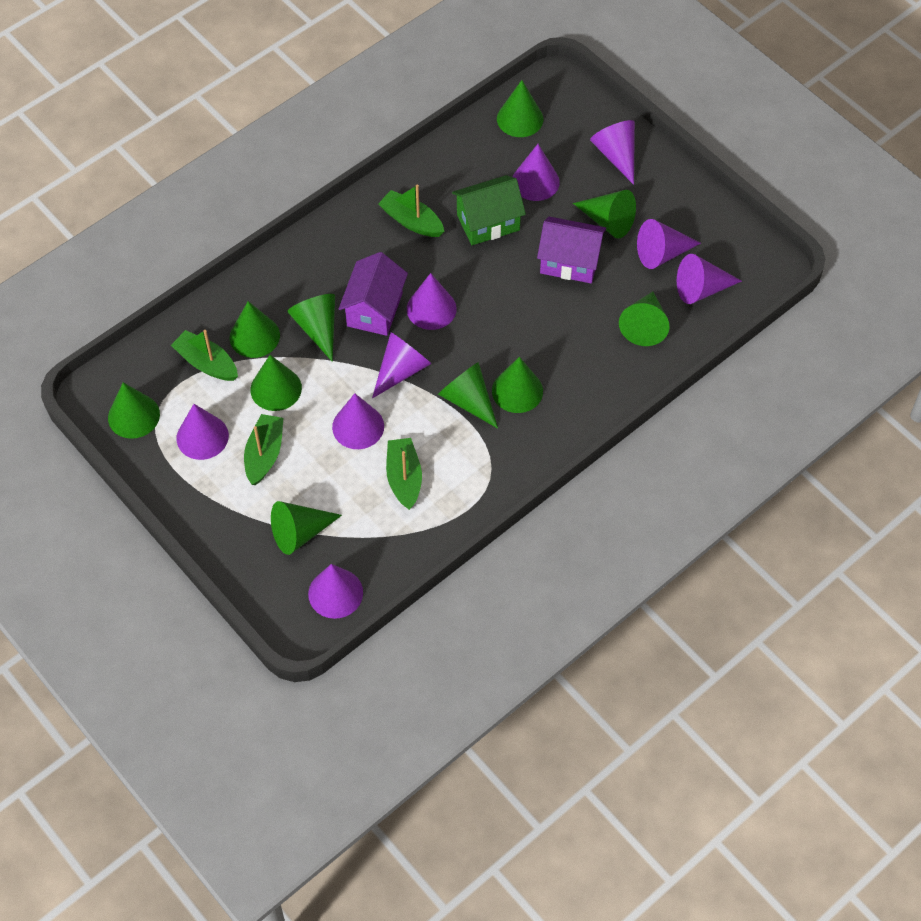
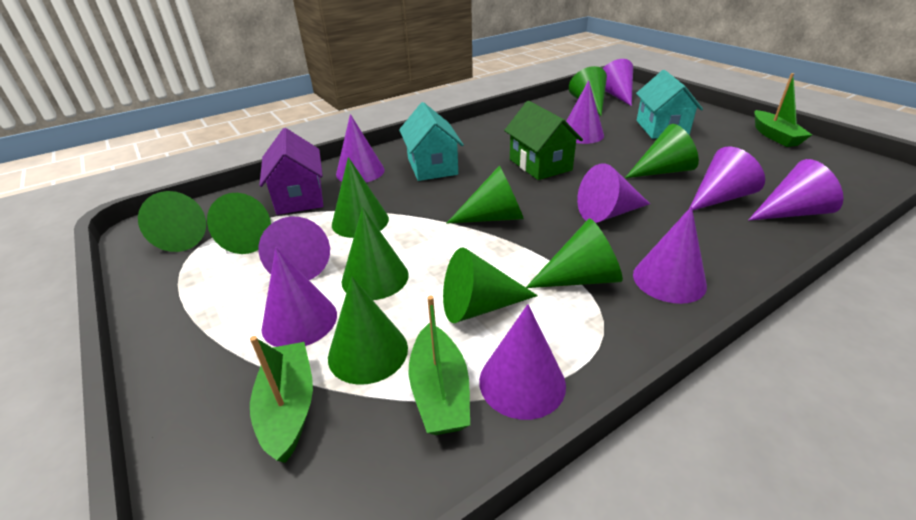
green boat: [171,330,238,381] [244,414,284,485] [378,184,445,237] [386,438,422,510] = 4 -> [250,336,313,463] [409,296,470,435] [754,73,812,147] = 3
purple cone: [176,404,229,460] [308,564,363,619] [332,393,384,449] [372,333,431,398] [407,273,457,330] [513,144,560,201] [590,120,635,185] [637,219,701,269] [677,254,742,304] = 9 -> [259,216,330,280] [261,248,337,347] [336,114,385,182] [479,304,566,420] [566,80,604,144] [577,163,650,223] [602,59,633,106] [633,206,707,304] [690,147,765,210] [748,159,844,221] = 10
purple house: [339,252,408,336] [537,217,606,283] = 2 -> [259,128,323,215] = 1
turquoise house: none = 0 -> [399,102,464,181] [636,70,703,139] = 2

